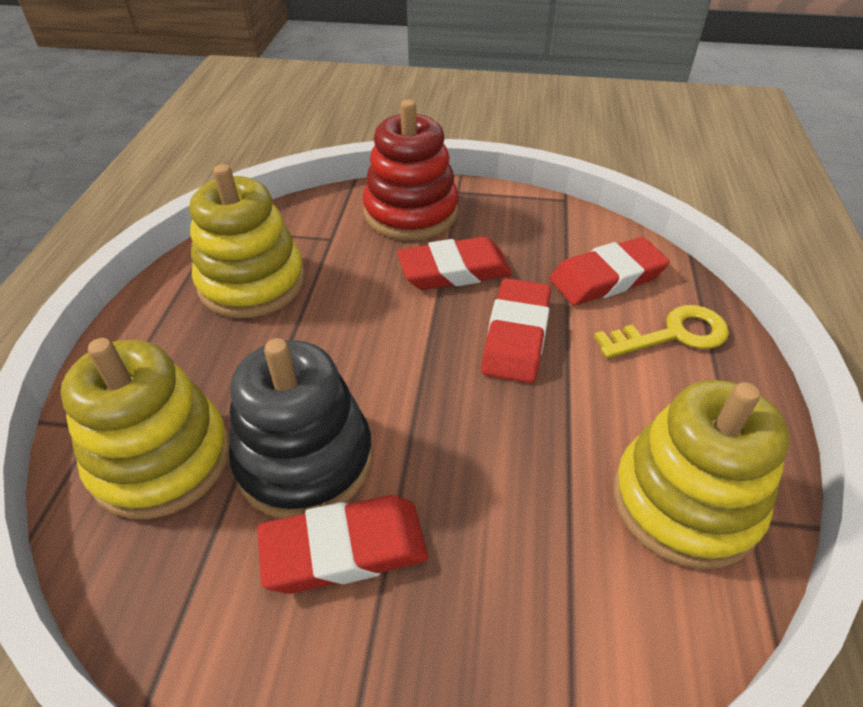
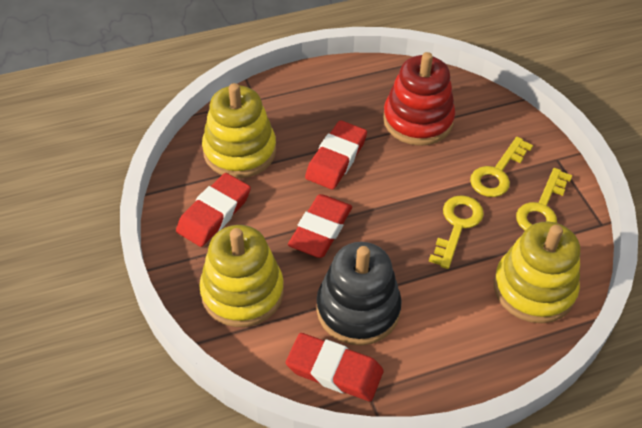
yellow key: [594,305,729,358] = 1 -> [429,195,484,269] [470,137,533,197] [516,168,572,231] = 3

